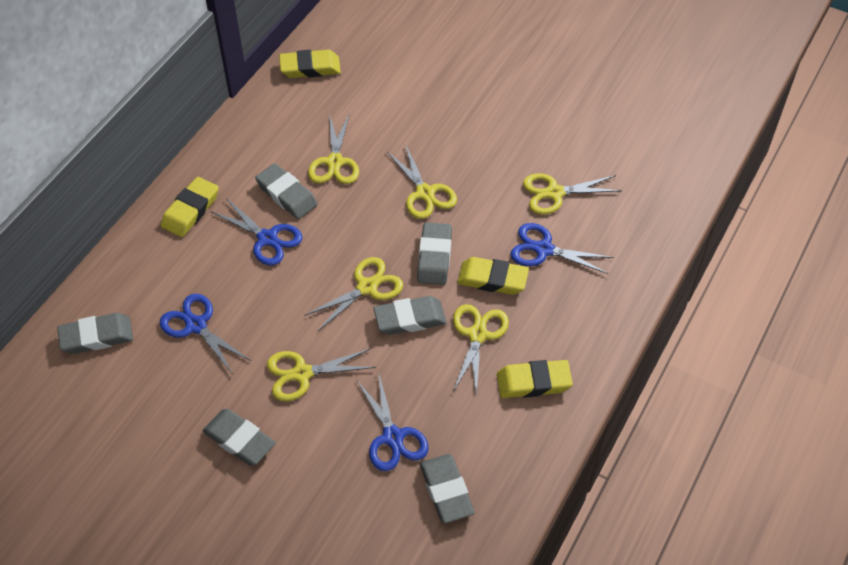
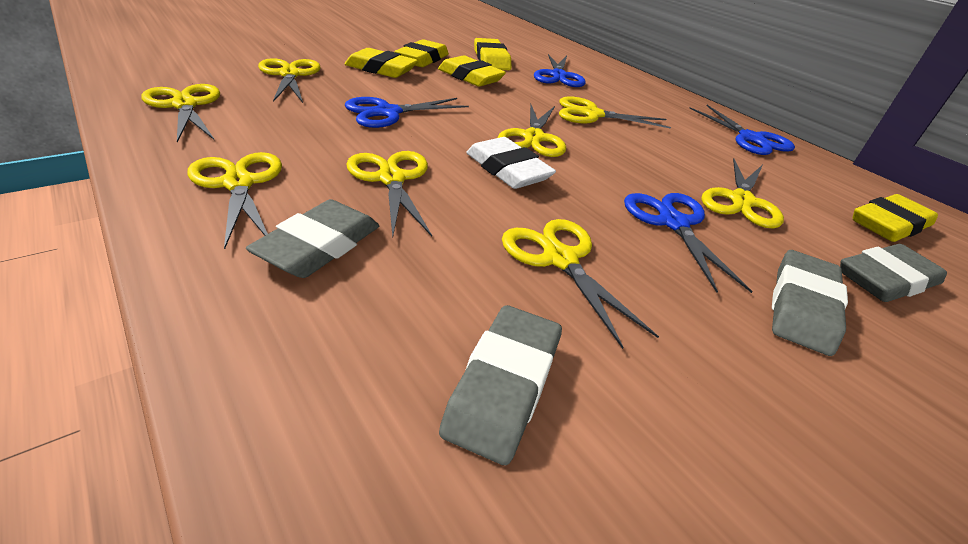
grey eraser: [57,313,133,354] [203,409,276,465] [255,163,318,219] [373,296,446,335] [417,222,452,285] [420,454,474,523] = 6 -> [246,199,379,278] [439,305,562,465] [772,250,848,356] [840,244,947,302] = 4
white eraser: none = 0 -> [466,137,556,189] = 1
yellow eraser: [161,177,219,237] [279,50,341,78] [457,257,529,295] [497,360,573,398] = 4 -> [345,48,418,78] [394,39,449,67] [438,55,506,87] [474,38,511,70] [853,194,938,242] = 5
yellow scissors: [267,348,376,401] [304,257,403,331] [308,113,359,184] [387,143,457,219] [453,304,509,396] [523,173,622,215] = 6 -> [141,84,220,143] [187,152,282,249] [258,58,321,103] [347,151,432,237] [498,104,566,157] [502,219,659,349] [559,96,671,129] [702,158,784,229] = 8

